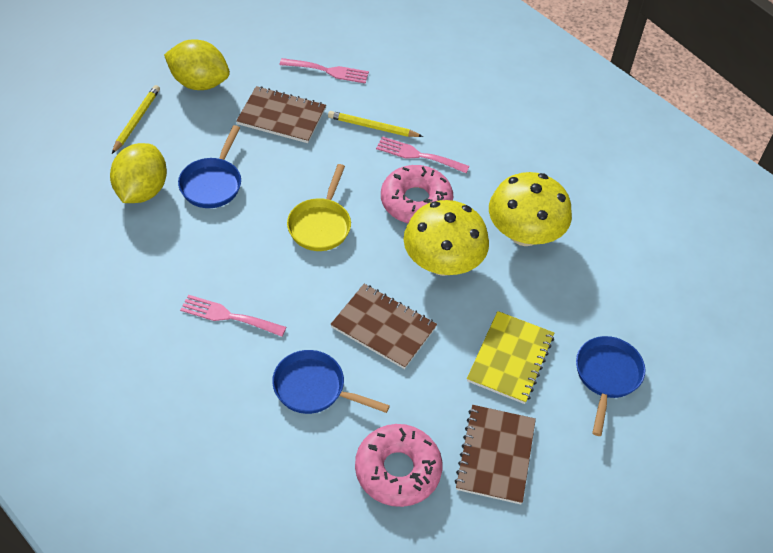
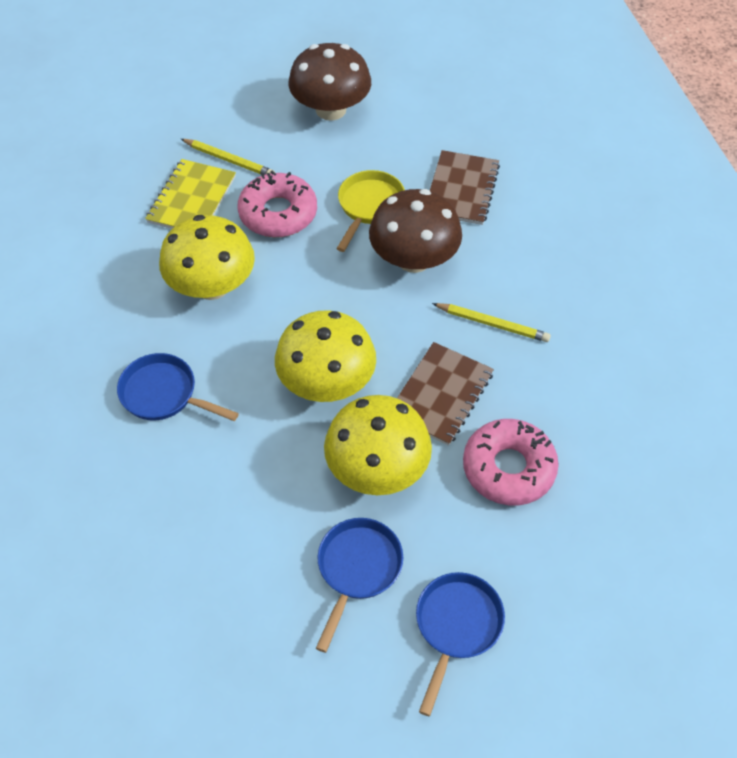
brown mushroom: none = 0 -> [288,43,371,121] [369,189,462,273] = 2
brown notebook: [236,86,326,143] [330,284,437,369] [455,405,536,504] = 3 -> [397,342,494,446] [430,150,500,225] = 2
pink fork: [180,295,286,337] [280,58,369,84] [376,136,469,173] = 3 -> none = 0
yellow lemon: [110,143,167,203] [164,39,230,90] = 2 -> none = 0
yellow mushroom: [403,200,489,276] [489,172,572,246] = 2 -> [159,215,255,300] [275,310,376,402] [324,395,432,495] = 3

